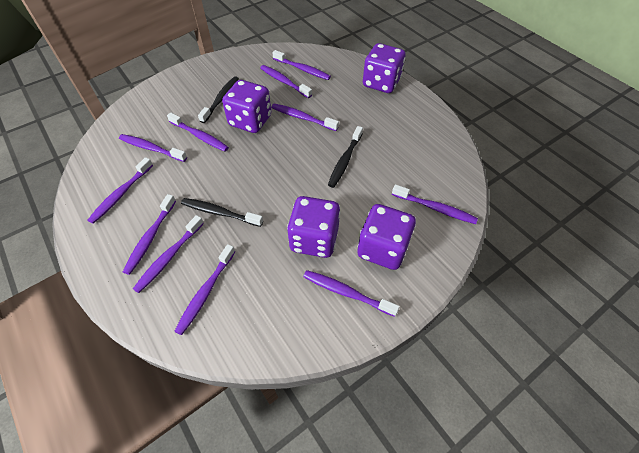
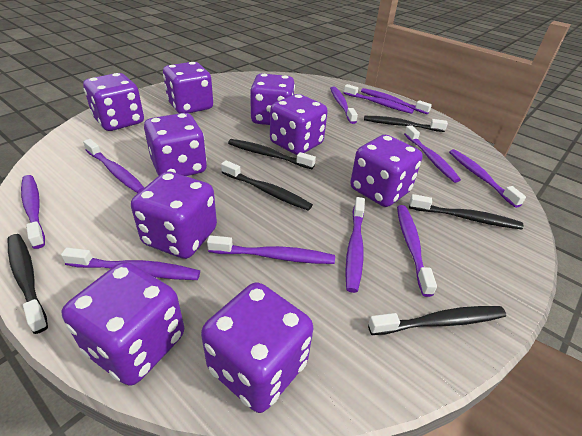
black toothbrush: [181,198,263,227] [198,76,239,123] [328,126,363,188] = 3 -> [8,234,48,334] [221,160,313,211] [228,139,316,169] [364,116,448,132] [368,306,506,335] [409,194,524,229] = 6
purple dice: [222,80,271,133] [287,196,340,258] [357,204,416,270] [363,43,406,93] = 4 -> [62,262,184,386] [83,73,144,131] [131,172,217,259] [144,113,207,176] [163,62,213,113] [201,282,313,413] [250,73,295,125] [270,94,328,155] [350,135,423,207] = 9

